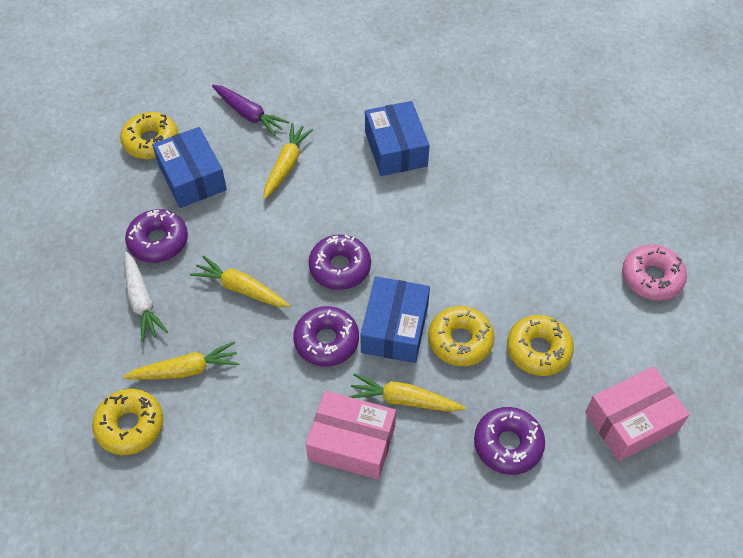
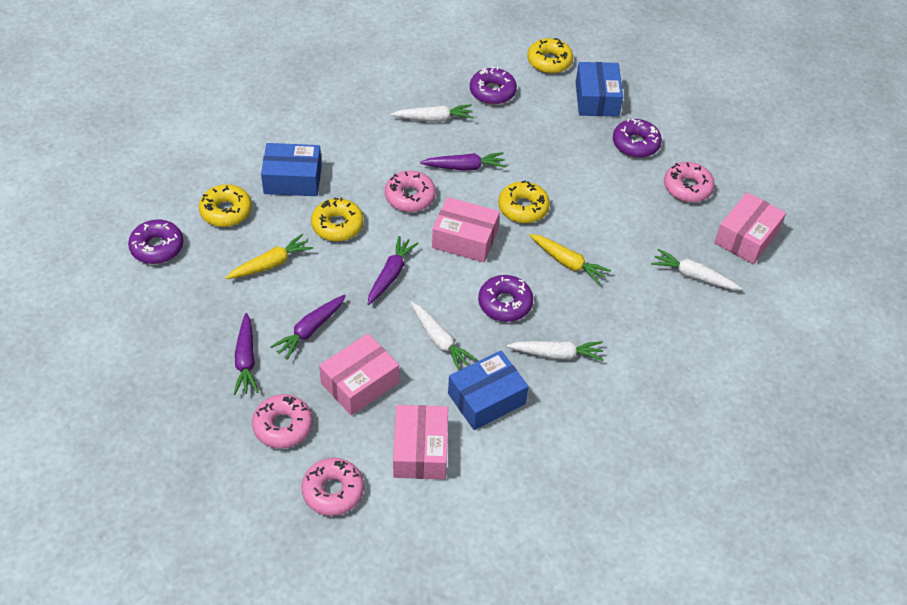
pink box: [306,391,396,479] [585,366,690,461] = 2 -> [319,334,399,415] [393,405,448,479] [432,197,500,262] [714,192,786,264] = 4
pink donut: [622,245,687,301] = 1 -> [252,394,313,449] [302,458,364,516] [385,171,436,212] [664,162,715,202] = 4
purple carrot: [212,85,289,136] = 1 -> [234,313,258,395] [270,295,346,360] [368,236,419,305] [420,152,506,171] = 4
white carrot: [125,251,168,342] = 1 -> [391,104,474,122] [411,302,478,371] [507,341,604,361] [651,249,742,290] = 4
yellow carrot: [123,341,240,380] [190,255,290,307] [264,123,314,199] [348,373,465,412] = 4 -> [226,234,313,279] [529,234,611,285] = 2

